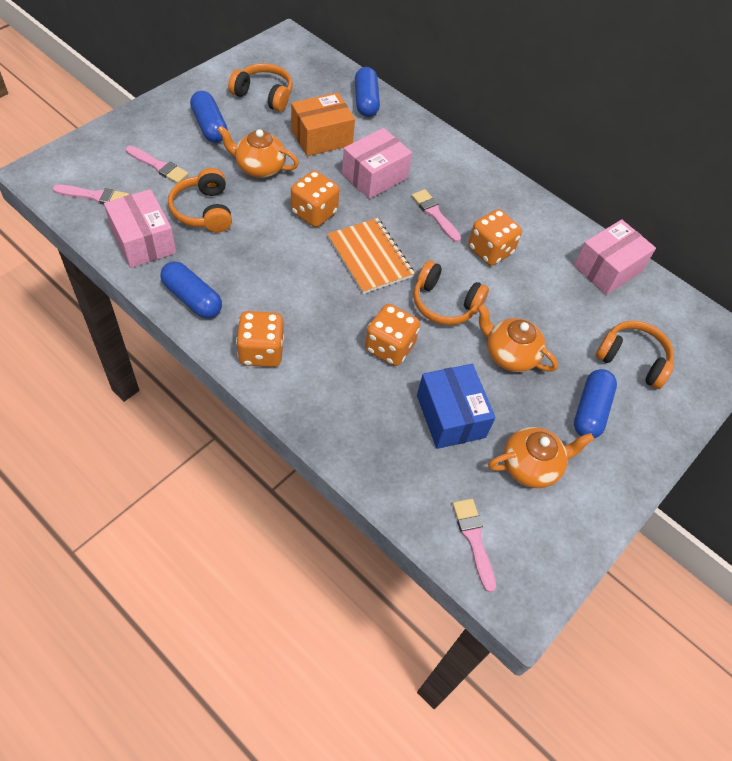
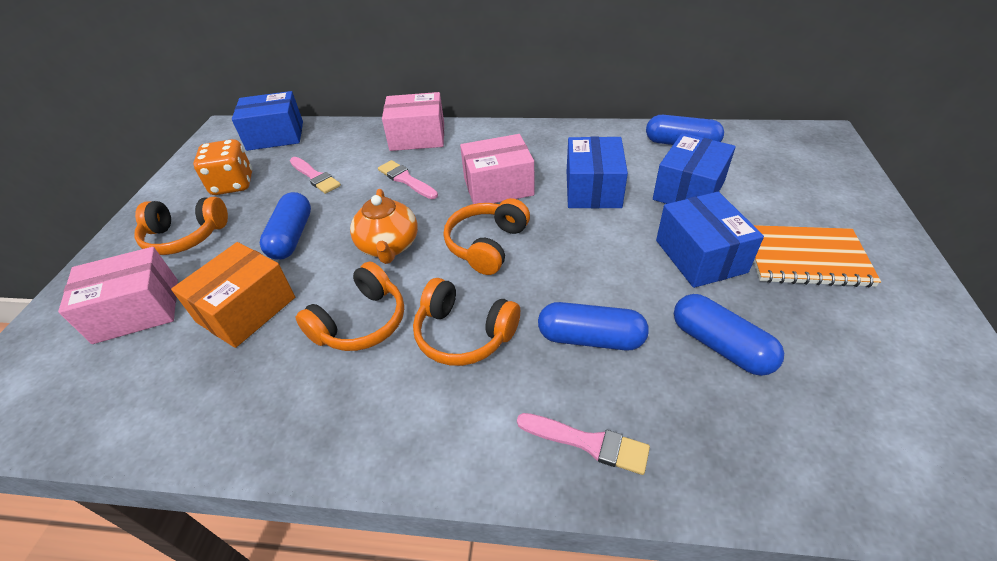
blue box: [417,364,495,449] = 1 -> [232,91,303,151] [567,136,628,209] [653,133,736,204] [656,192,764,288] = 4
orange dice: [236,311,284,367] [291,170,339,227] [365,304,420,366] [468,209,522,266] = 4 -> [193,139,252,195] = 1
orange teapot: [217,126,299,178] [477,304,558,372] [488,427,594,488] = 3 -> [350,189,418,264] = 1
pink brush: [53,185,129,205] [126,146,188,183] [412,189,461,242] [453,499,496,593] = 4 -> [290,157,341,194] [378,160,438,199] [517,413,650,475] = 3

